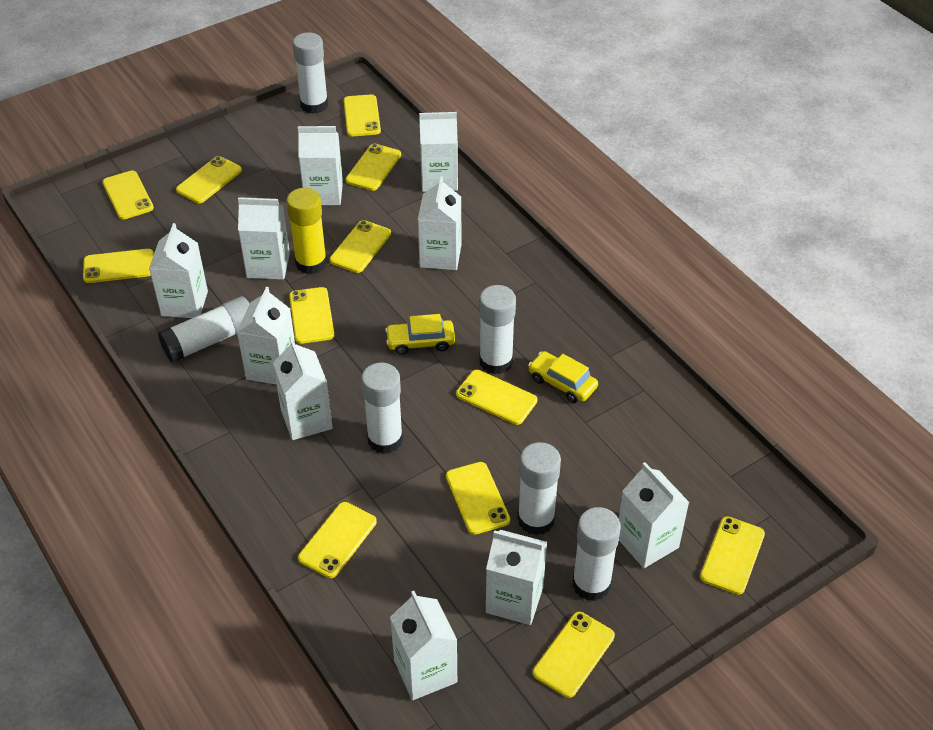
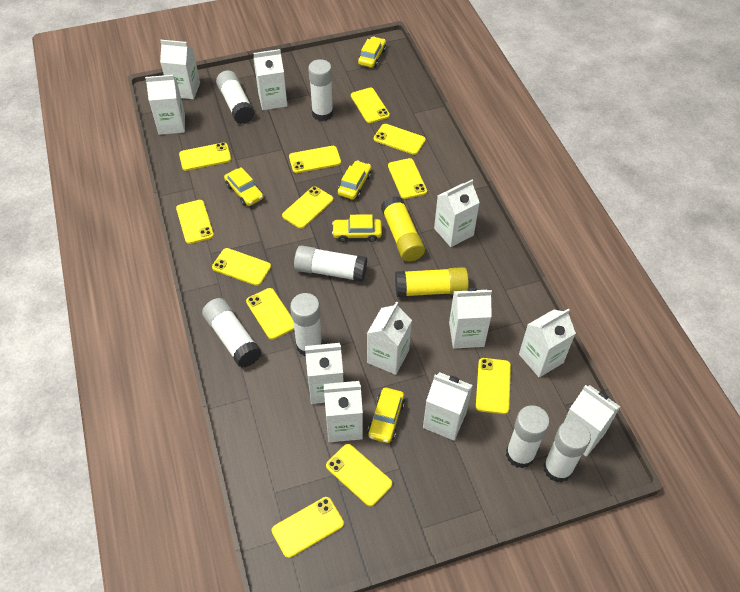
white carton: [149,223,208,318] [237,287,295,385] [238,197,290,280] [273,338,333,440] [298,126,343,205] [390,591,457,700] [418,176,461,270] [419,112,458,192] [486,530,547,625] [619,462,690,568] = 10 -> [145,75,185,135] [160,40,200,99] [253,49,287,110] [305,343,344,404] [324,381,363,442] [367,302,412,375] [423,372,473,441] [434,179,480,247] [449,288,492,349] [519,309,576,378] [564,385,620,457] = 11
white glue stick: [158,296,250,363] [293,32,328,114] [361,362,403,454] [479,285,516,374] [518,442,561,535] [572,507,621,601] = 6 -> [202,298,262,368] [216,70,255,124] [290,293,323,356] [294,245,367,282] [308,59,333,121] [506,405,550,469] [543,420,591,483] = 7
yellow car: [385,314,455,355] [528,351,598,403] = 2 -> [224,167,263,206] [332,214,382,242] [338,160,371,199] [358,36,386,68] [368,388,405,443] = 5
yellow glue stick: [287,188,327,274] = 1 -> [381,196,425,262] [395,267,469,297] = 2

